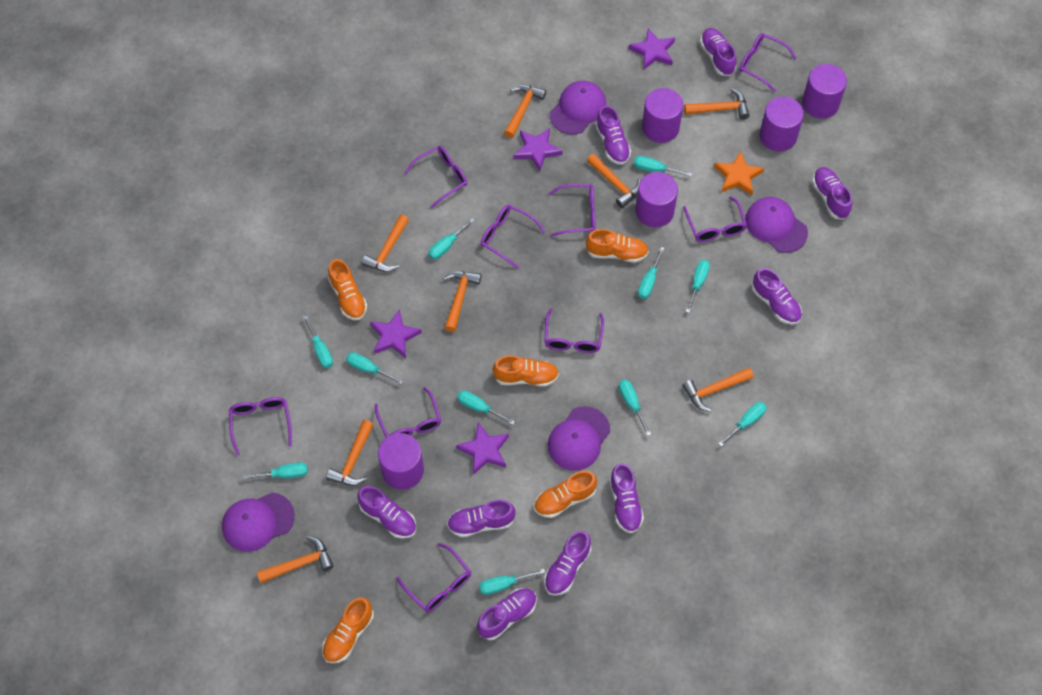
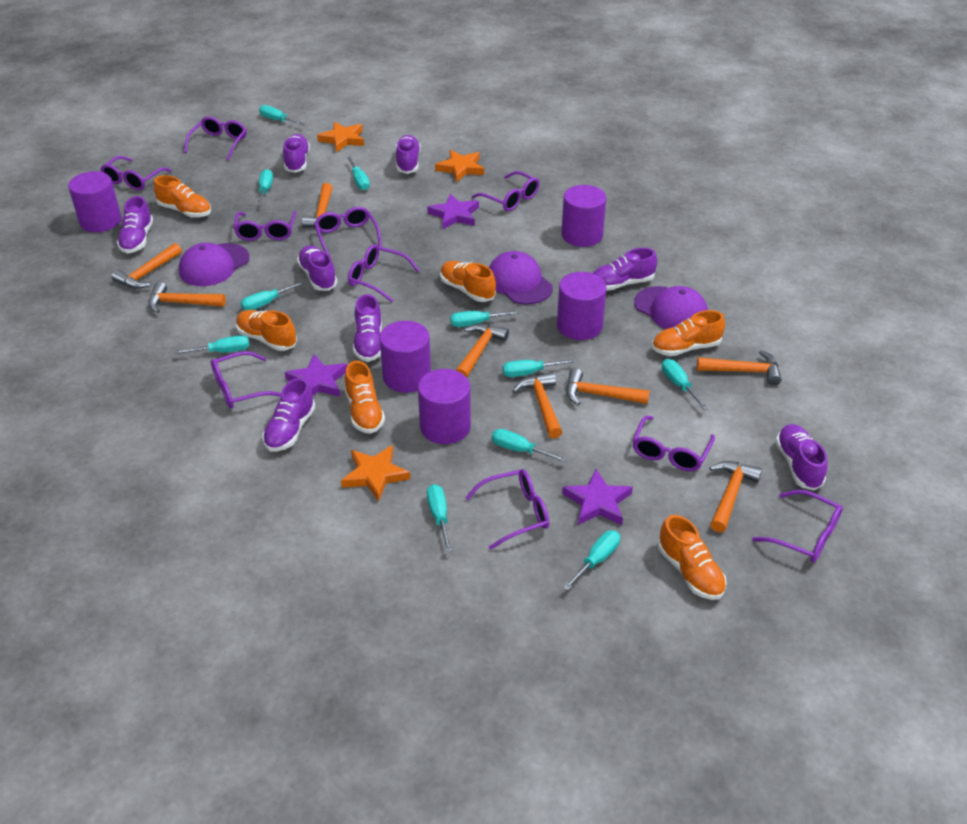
orange shoe: [322,598,374,663] [328,259,367,320] [493,355,559,387] [534,471,597,518] [586,229,649,263] = 5 -> [154,175,211,217] [236,310,297,351] [344,361,385,434] [440,261,496,302] [652,310,725,356] [658,515,727,600] = 6
orange star: [714,151,764,195] = 1 -> [317,122,364,152] [341,445,411,502] [435,150,484,183] = 3
purple cap: [222,492,295,552] [547,406,610,471] [550,81,606,134] [745,197,808,253] = 4 -> [179,243,249,286] [489,251,553,305] [634,286,708,329] = 3
purple glasses: [229,397,292,456] [375,387,441,438] [396,543,471,612] [404,146,467,209] [481,205,545,269] [545,308,604,353] [549,184,595,236] [683,196,747,242] [739,33,797,92] = 9 -> [100,156,172,191] [184,116,247,160] [211,351,281,408] [234,211,297,241] [314,207,382,258] [348,244,419,302] [465,469,549,550] [472,171,539,211] [633,416,715,471] [752,490,843,562] = 10
purple shoe: [358,486,416,539] [447,500,516,537] [477,588,537,640] [544,531,592,596] [595,105,631,165] [609,463,644,534] [700,28,737,76] [752,268,802,325] [812,167,852,220] = 9 -> [117,196,153,253] [263,378,315,452] [283,134,310,173] [297,245,337,291] [353,294,382,362] [396,135,421,174] [593,248,657,291] [775,424,828,490] = 8
purple star: [370,309,422,358] [456,422,509,475] [514,128,563,171] [629,28,675,70] = 4 -> [285,354,347,397] [427,194,479,230] [562,469,633,525] = 3

